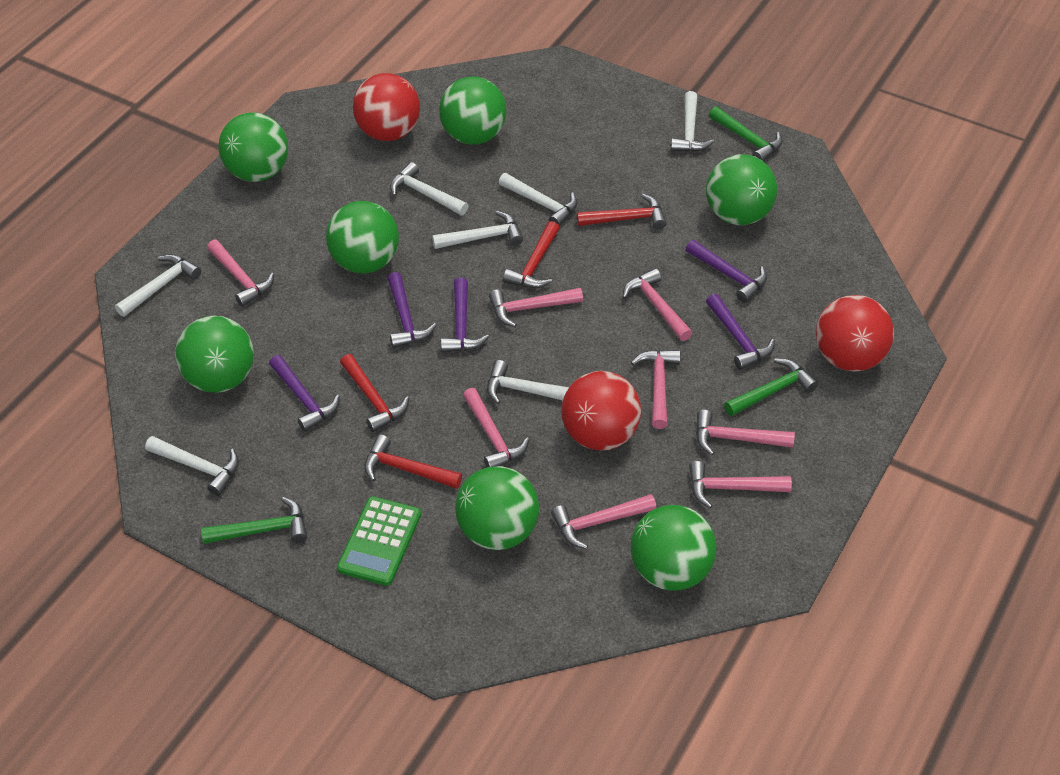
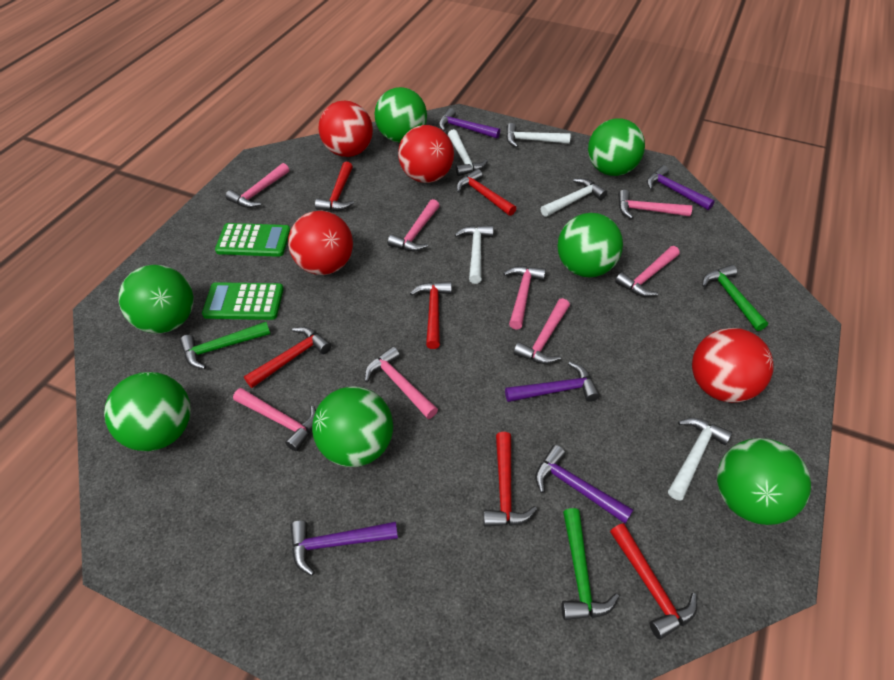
green calculator: [337,496,421,586] = 1 -> [202,282,284,320] [215,223,290,257] = 2
red ball: [353,73,420,141] [561,371,641,451] [816,295,894,372] = 3 -> [288,211,353,275] [318,100,373,157] [398,125,454,183] [692,328,774,403] = 4
red hammer: [340,354,409,432] [364,435,462,489] [503,221,560,288] [577,194,667,229] = 4 -> [244,327,331,388] [315,162,354,211] [410,281,452,349] [456,169,517,216] [483,432,537,527] [610,523,697,639] = 6
white hammer: [115,254,201,317] [145,436,239,496] [390,162,469,216] [432,211,523,249] [487,360,569,404] [499,173,577,227] [671,91,715,152] = 7 -> [448,129,488,176] [455,225,494,284] [506,123,571,147] [540,178,607,217] [668,418,732,501] = 5

